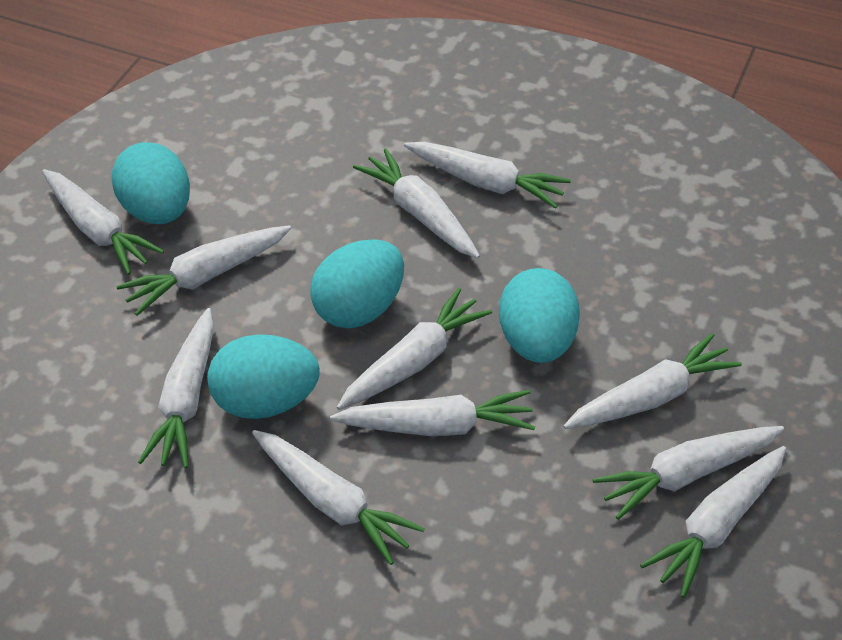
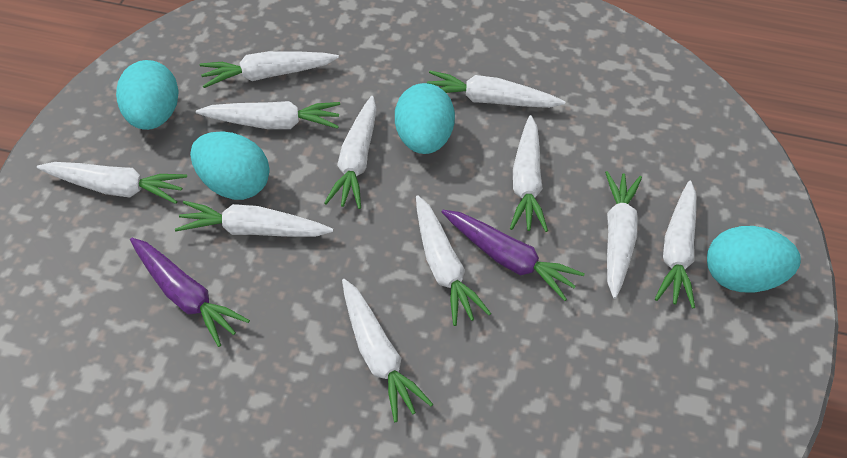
purple carrot: none = 0 -> [130,238,250,347] [442,210,585,301] = 2

